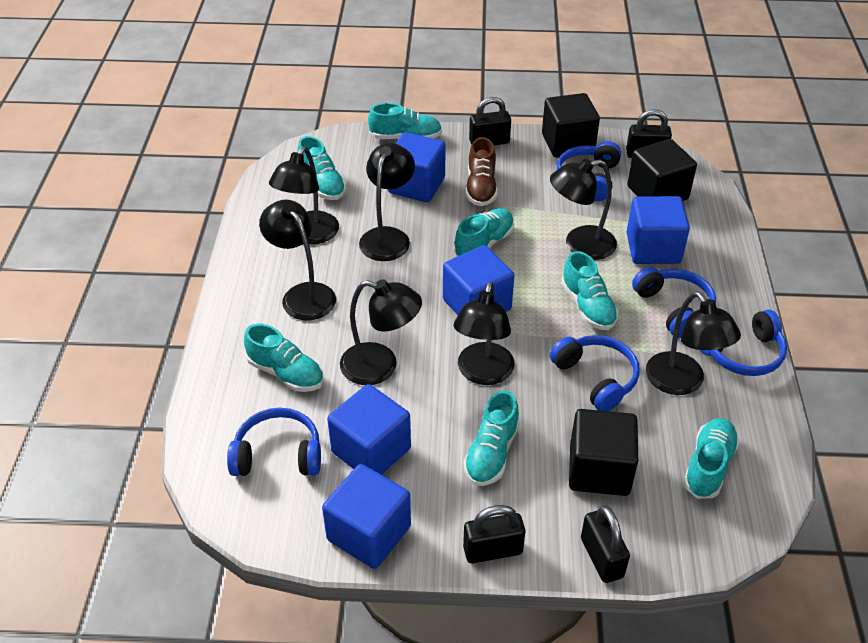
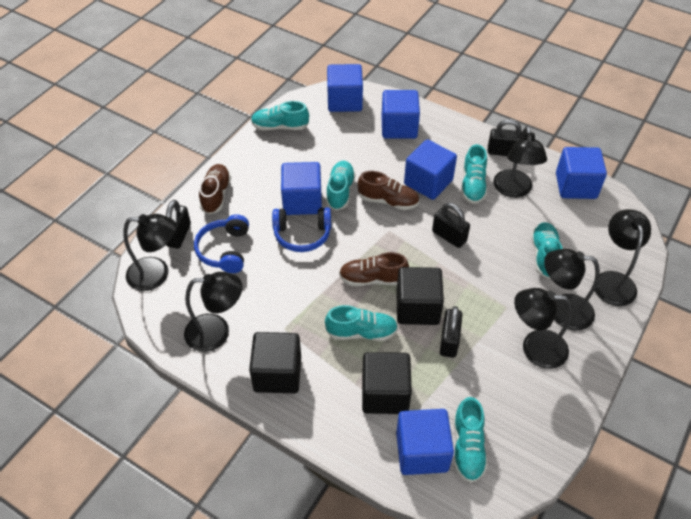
black lamp: [259,200,336,320] [269,146,339,244] [340,279,422,385] [359,143,415,261] [454,282,515,385] [550,159,617,260] [646,291,741,395] = 7 -> [123,214,176,291] [184,272,242,352] [494,126,547,198] [514,288,572,369] [544,249,600,331] [593,209,651,306] = 6
blue cube: [322,464,411,569] [327,384,411,475] [387,132,446,202] [443,245,514,315] [627,196,690,264] = 5 -> [281,162,322,215] [327,64,363,112] [381,90,420,139] [396,409,454,475] [404,139,457,200] [556,147,607,199] = 6
blue headphones: [227,408,321,476] [550,335,640,411] [557,141,621,201] [632,267,716,338] [700,310,787,376] = 5 -> [194,214,249,273] [272,207,331,252] = 2
brown shoe: [466,137,498,206] = 1 -> [199,164,231,214] [339,252,409,286] [358,171,419,210] = 3
turquoise shoe: [244,324,323,392] [297,136,347,200] [368,103,442,139] [454,208,514,257] [463,390,520,486] [561,251,619,330] [683,418,739,499] = 7 -> [251,101,309,131] [325,305,398,341] [326,161,356,210] [454,397,488,483] [461,144,487,204] [531,222,563,279] = 6

